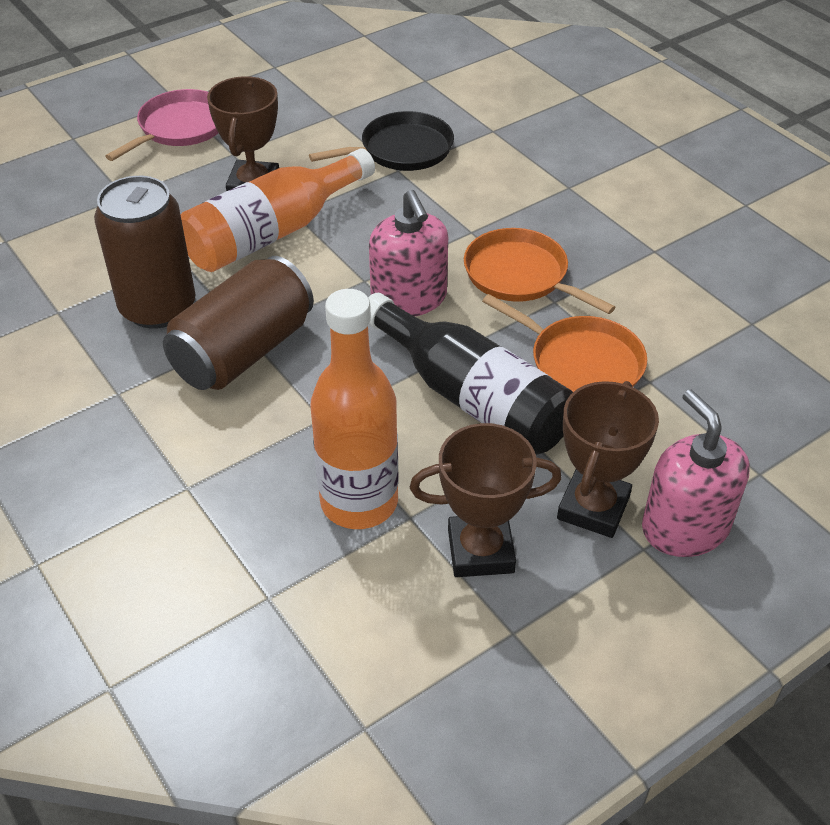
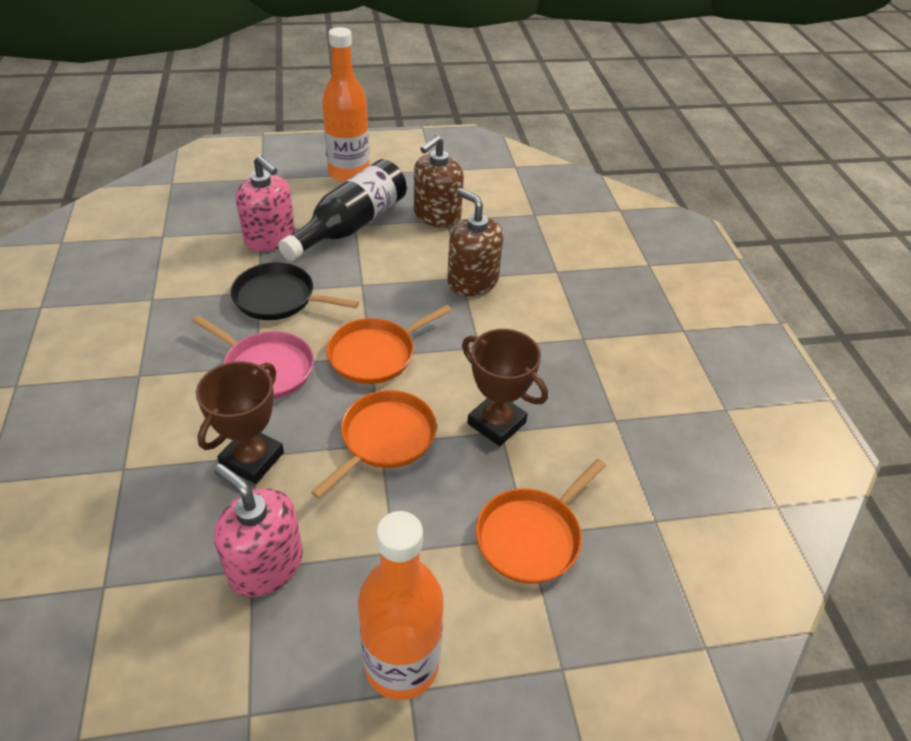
brown can: [94,176,196,329] [163,256,314,390] = 2 -> none = 0
brown soap dispenser: none = 0 -> [414,135,464,228] [447,188,504,296] = 2
brown trophy: [207,76,279,191] [410,423,562,577] [557,381,659,538] = 3 -> [196,361,284,484] [462,329,548,446] = 2
orange pan: [464,228,615,314] [482,294,647,392] = 2 -> [311,390,437,499] [326,305,452,384] [476,459,606,584] = 3

